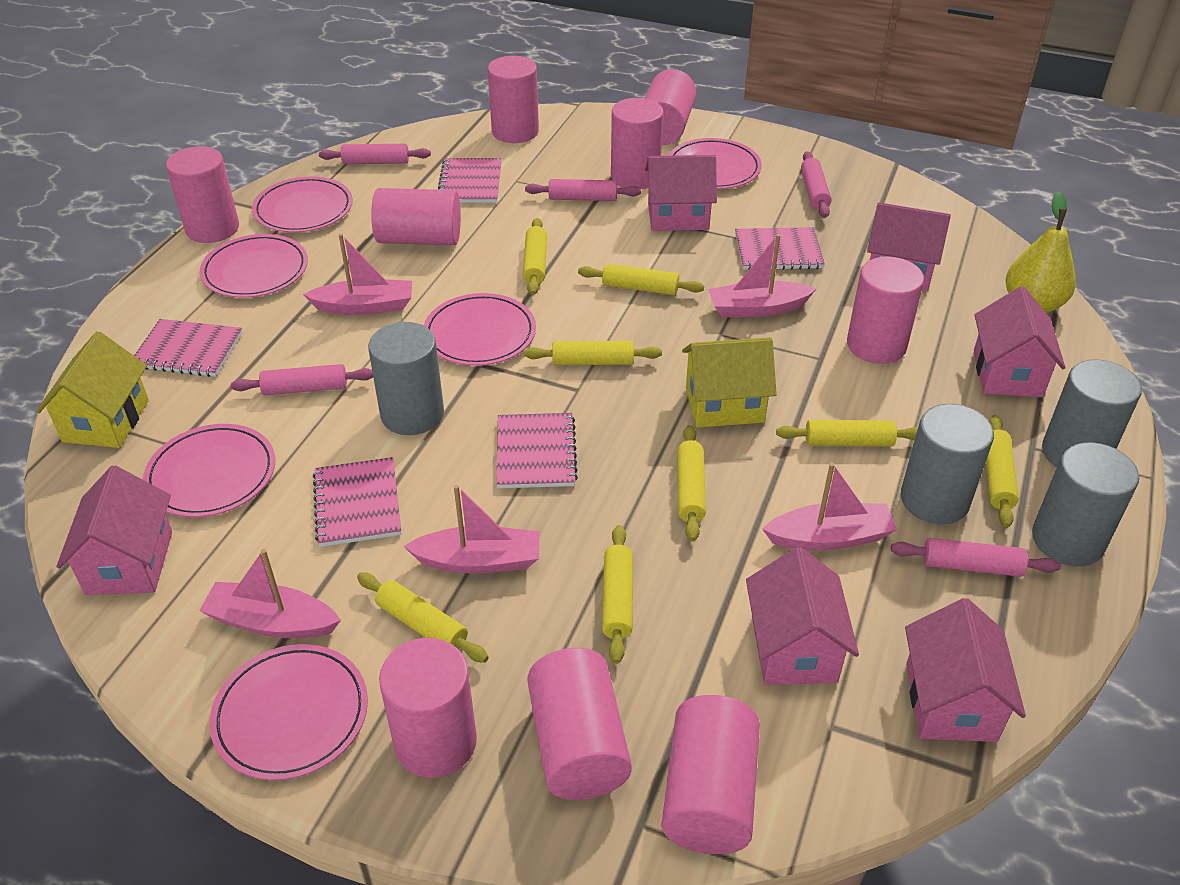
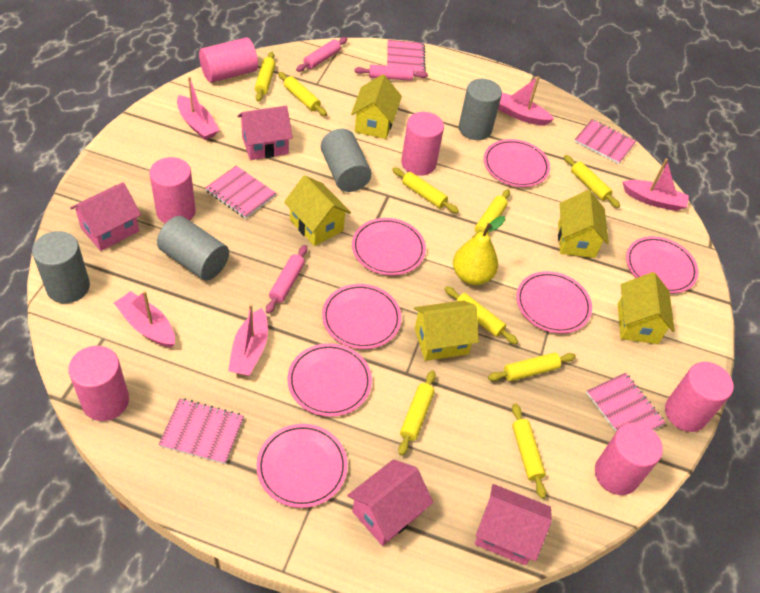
pink cylinder: [166,146,239,243] [371,188,461,245] [379,638,477,778] [488,56,539,143] [527,648,632,800] [611,98,664,189] [645,69,696,145] [661,695,760,854] [847,257,924,364] = 9 -> [68,346,129,421] [149,157,196,223] [199,37,258,83] [401,112,444,176] [595,423,663,495] [665,362,734,432] = 6
pink house: [57,465,172,595] [645,155,717,231] [746,547,859,685] [867,202,951,291] [905,598,1026,742] [974,286,1066,397] = 6 -> [70,182,141,251] [237,106,293,160] [347,460,433,546] [475,484,552,565] = 4
pink plate: [143,424,275,517] [199,234,308,298] [210,644,368,780] [252,176,353,233] [424,293,536,366] [668,138,762,189] = 6 -> [257,424,348,508] [287,343,372,417] [322,284,402,349] [352,218,426,275] [484,139,550,187] [516,271,592,333] [626,236,698,293] = 7
pink rolling pin: [231,364,373,395] [319,144,431,164] [525,179,641,201] [801,151,831,218] [891,538,1061,577] = 5 -> [266,245,307,314] [296,37,347,72] [354,65,428,81] = 3
yellow house: [36,331,149,448] [682,337,777,428] = 2 -> [284,175,351,246] [351,74,402,139] [414,300,479,361] [558,190,609,258] [618,272,675,344] = 5
yellow rolling pin: [357,572,489,663] [523,218,547,295] [524,341,662,365] [578,263,704,295] [602,525,633,664] [677,425,706,542] [776,420,918,446] [986,415,1019,528] = 8 -> [255,52,275,102] [278,72,327,116] [392,167,459,213] [398,370,436,456] [444,286,518,344] [472,189,510,238] [488,353,576,381] [512,403,546,499] [564,155,620,208] = 9

